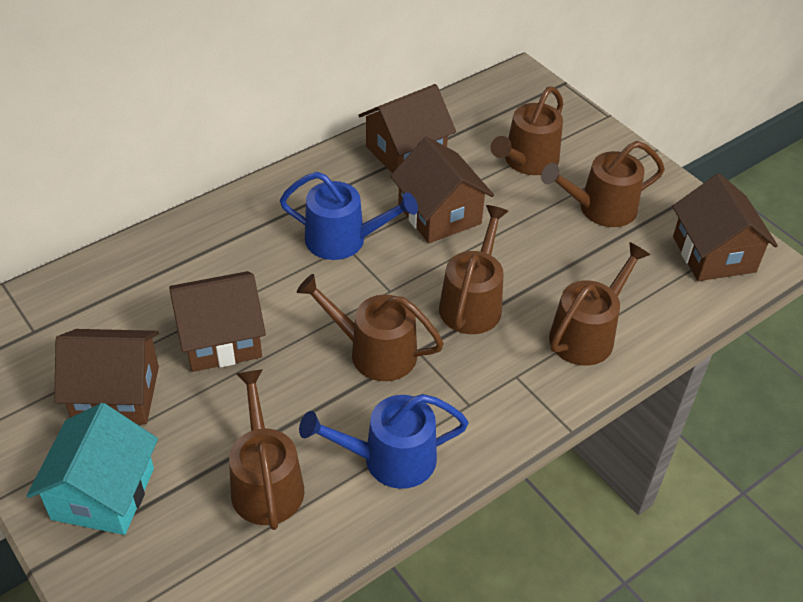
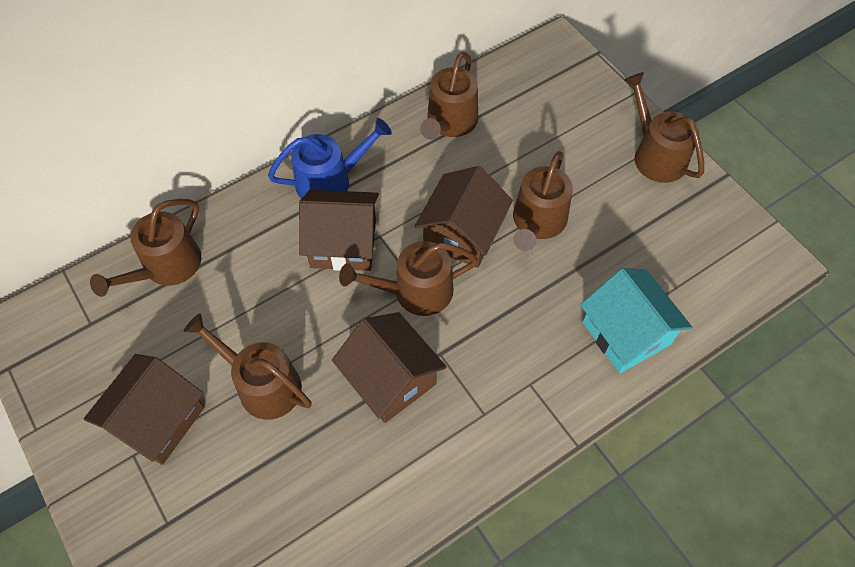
blue watering can: [280,172,418,260] [299,394,469,489] = 2 -> [268,118,392,199] = 1
brown house: [54,329,159,424] [169,271,266,372] [359,84,456,173] [390,137,494,243] [672,173,778,281] = 5 -> [84,354,204,465] [299,190,379,271] [332,312,447,423] [414,166,513,268] = 4

